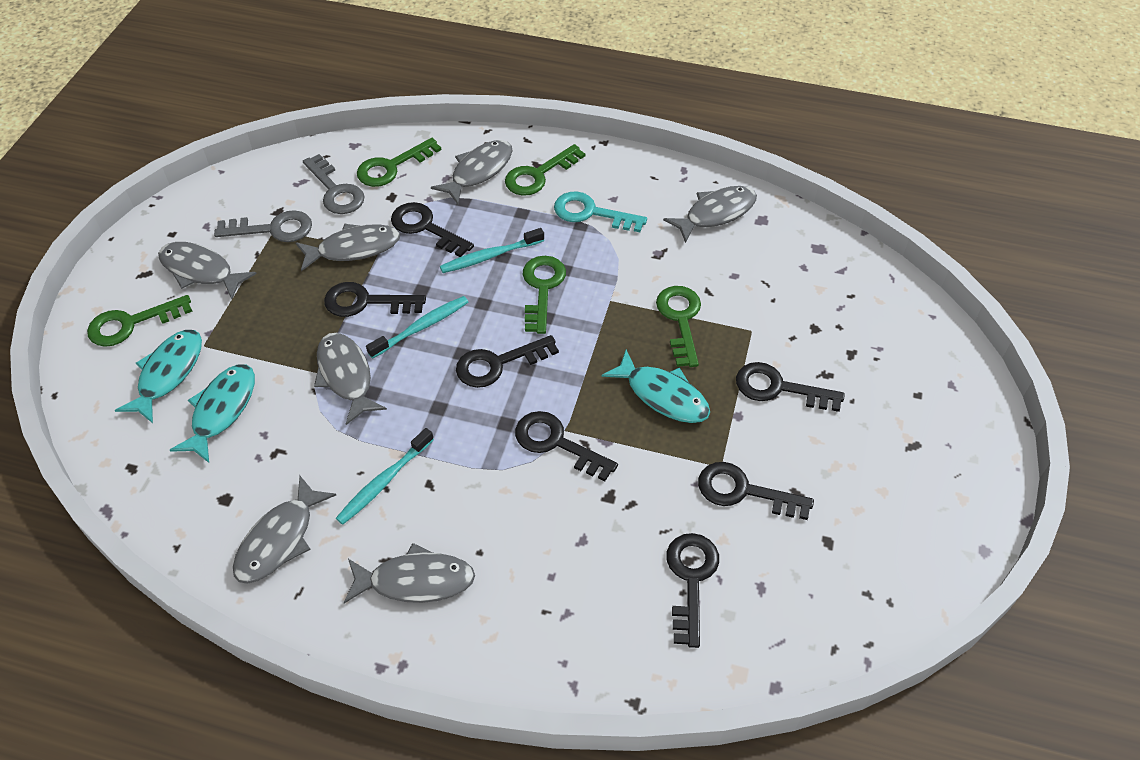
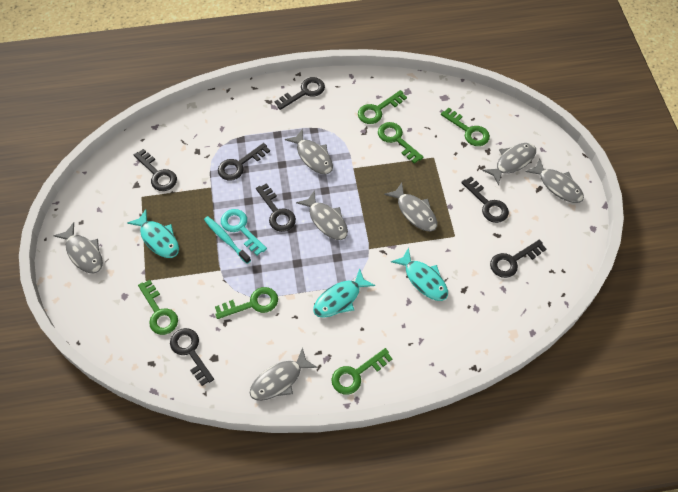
green key: [87,295,193,347] [357,138,441,187] [505,144,585,196] [523,256,566,334] [656,286,701,367] = 5 -> [138,280,178,335] [215,287,278,319] [331,348,393,395] [358,90,407,124] [378,122,424,164] [441,108,490,146] = 6
grey key: [214,210,312,242] [303,154,365,214] = 2 -> none = 0
turquoise toothbrush: [336,428,434,525] [366,296,468,359] [440,228,544,273] = 3 -> [204,216,251,264] = 1

